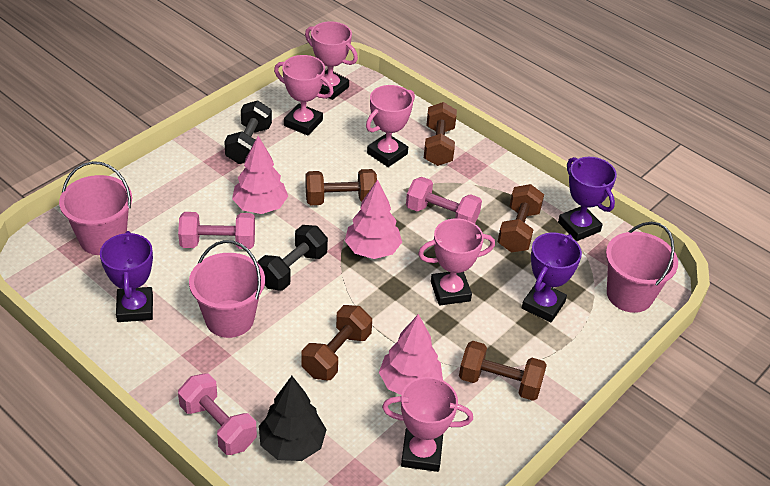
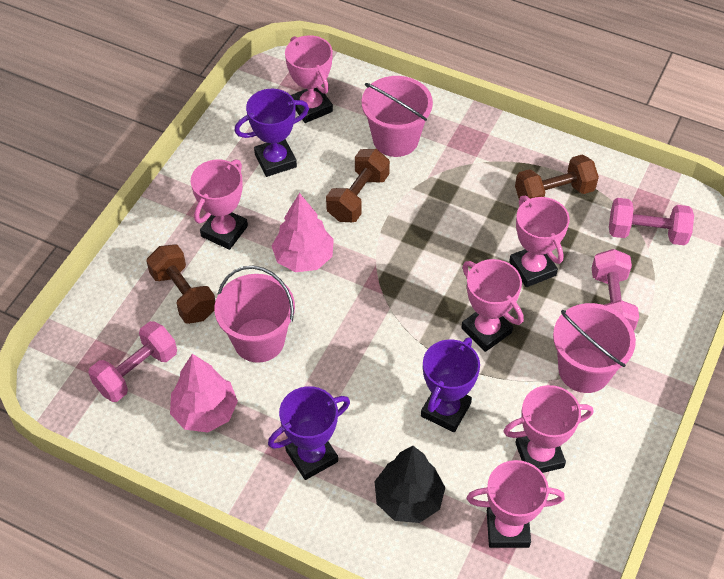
black dumbbell: [224,100,272,164] [257,225,328,291] = 2 -> none = 0
brown dumbbell: [302,305,372,380] [305,169,377,205] [424,102,457,166] [459,341,547,401] [498,184,544,252] = 5 -> [146,244,215,324] [326,149,390,222] [515,154,599,202] = 3
pink tree: [232,136,288,214] [345,179,402,259] [379,314,443,395] = 3 -> [170,354,238,432] [272,193,334,272] = 2
pink trophy: [274,55,334,135] [305,21,358,100] [366,85,415,167] [382,377,473,472] [418,218,495,306] = 5 -> [191,159,248,250] [285,35,333,123] [461,259,524,352] [467,460,565,548] [503,385,593,473] [509,196,570,287] = 6

